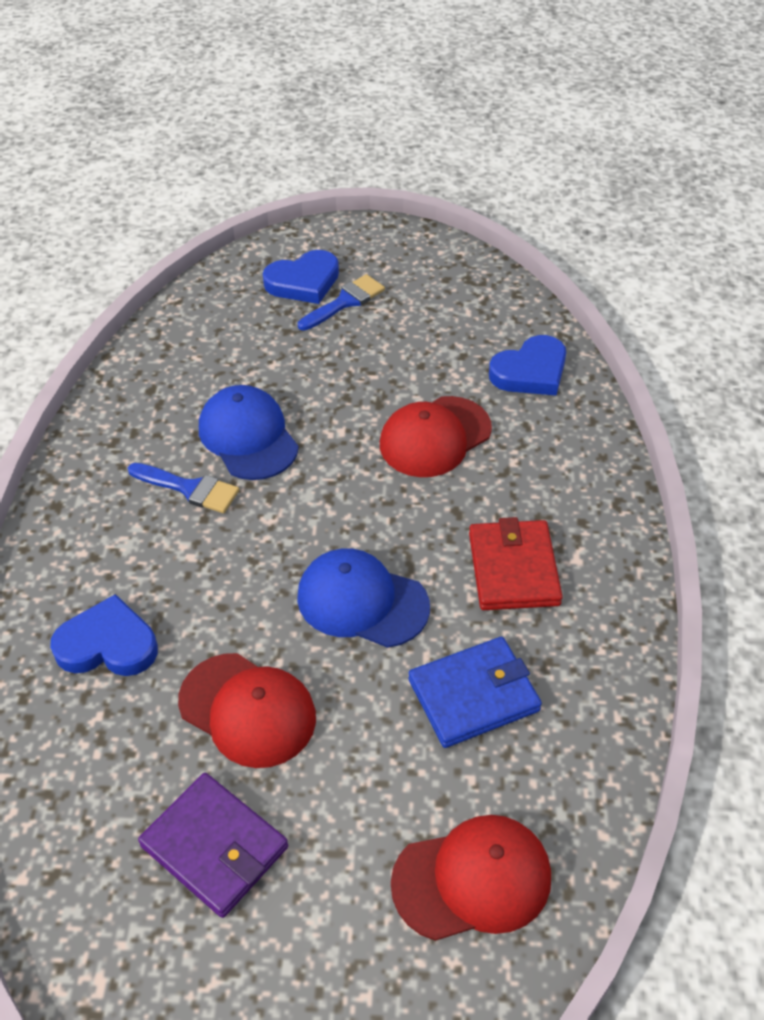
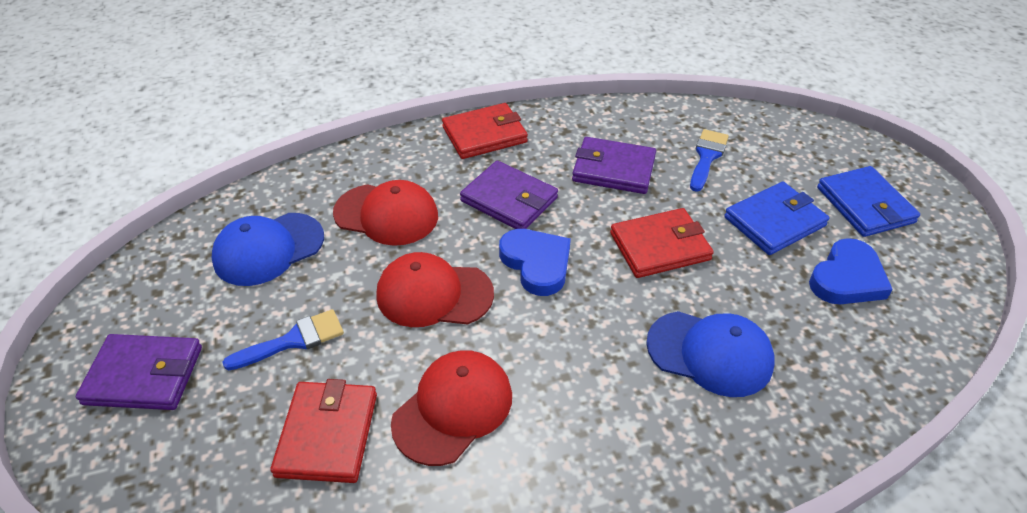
blue heart: [50,594,158,676] [263,250,339,304] [489,335,566,396] = 3 -> [499,229,571,296] [809,238,893,304] = 2
blue wallet: [408,637,542,748] = 1 -> [724,182,829,255] [817,166,920,237] = 2
purple wallet: [138,773,288,918] = 1 -> [76,334,202,410] [460,161,558,229] [572,137,656,194] = 3
red wallet: [469,517,563,610] = 1 -> [270,379,377,483] [442,103,528,159] [610,208,714,278] = 3

